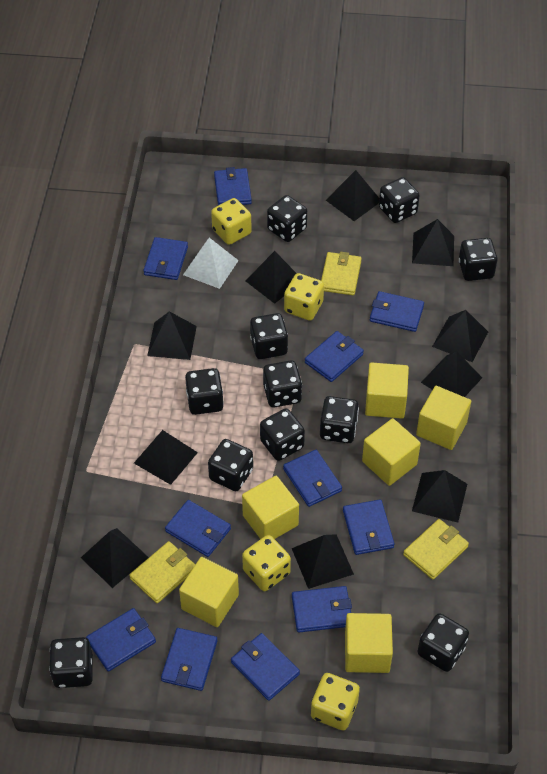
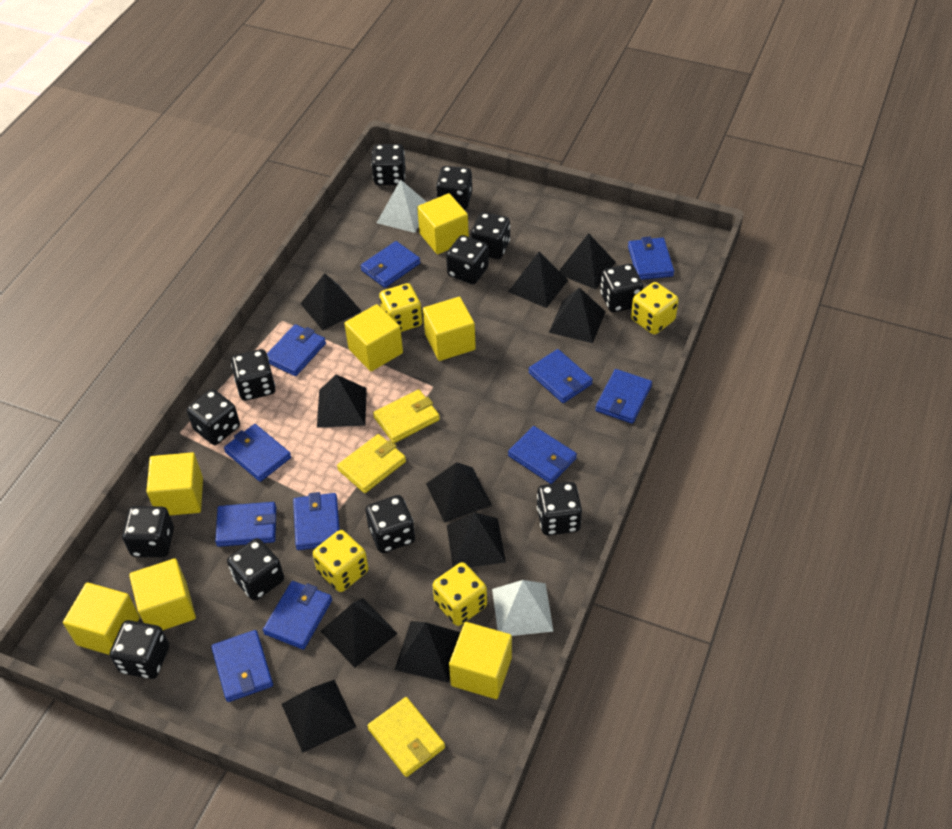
black dice: [49,637,93,688] [185,368,224,415] [208,439,253,491] [250,313,288,359] [260,408,305,461] [263,361,302,407] [267,195,307,242] [320,396,359,443] [379,177,420,223] [417,613,469,672] [459,238,497,281] = 11 -> [110,620,169,679] [122,506,174,557] [187,389,240,445] [227,538,284,601] [231,349,275,401] [366,495,415,553] [371,144,405,185] [436,166,472,209] [446,235,489,284] [471,212,510,259] [537,482,582,535] [600,264,643,313] = 12
white pyramid: [183,238,239,289] = 1 -> [377,180,426,233] [492,580,553,636] = 2
yellow cube: [179,557,239,627] [242,476,299,539] [345,613,393,673] [362,418,421,486] [365,362,409,419] [416,386,471,450] = 6 -> [63,582,140,655] [129,558,196,630] [146,452,203,515] [344,304,403,371] [417,193,469,254] [423,297,476,361] [449,622,512,699] = 7

